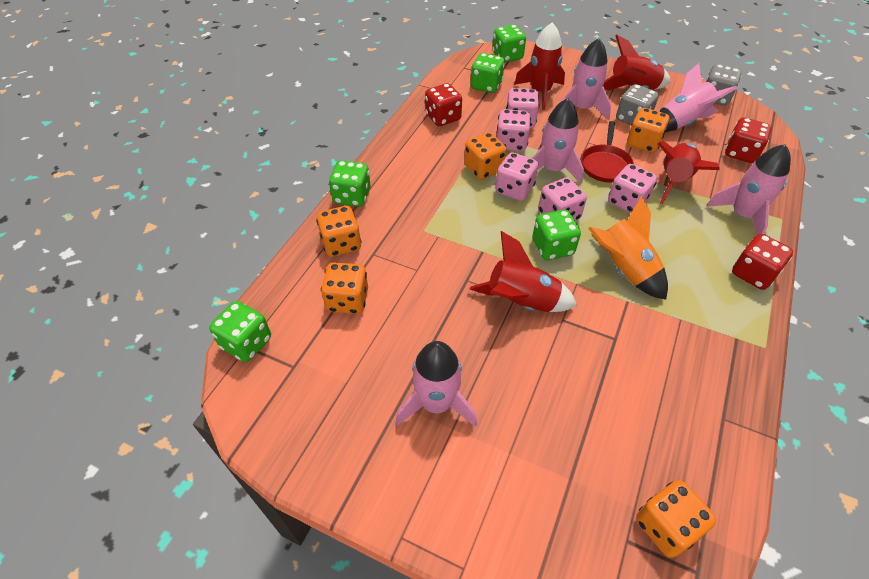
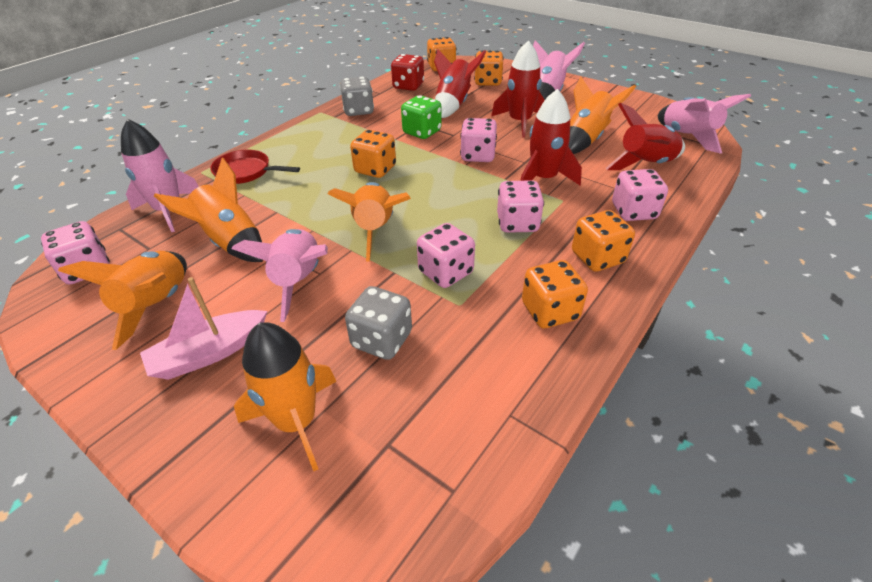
green dice: [209,301,271,362] [329,160,371,207] [471,53,505,93] [492,25,526,62] [533,210,581,260] = 5 -> [401,95,442,139] = 1
orange rocket: [588,195,668,300] = 1 -> [58,251,187,350] [154,158,263,262] [234,322,336,471] [328,182,411,262] [569,77,636,154] = 5
pink boat: none = 0 -> [140,277,267,380] = 1
pink rocket: [396,341,477,427] [532,98,584,184] [561,38,611,120] [659,63,738,132] [706,144,791,235] = 5 -> [121,119,199,232] [232,229,328,322] [533,40,585,99] [658,94,751,153] = 4
red dice: [425,83,462,126] [725,118,771,163] [732,234,793,290] = 3 -> [391,54,424,91] = 1

